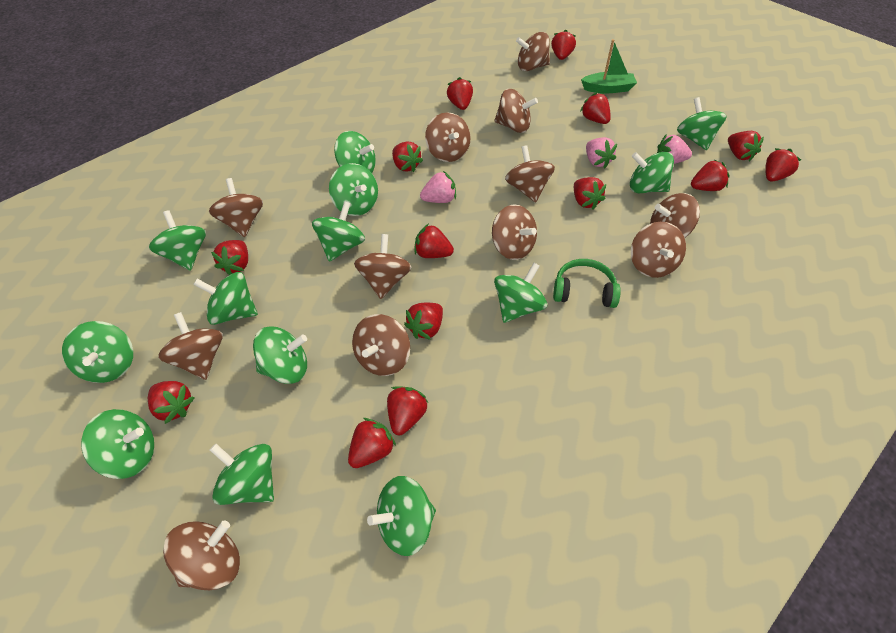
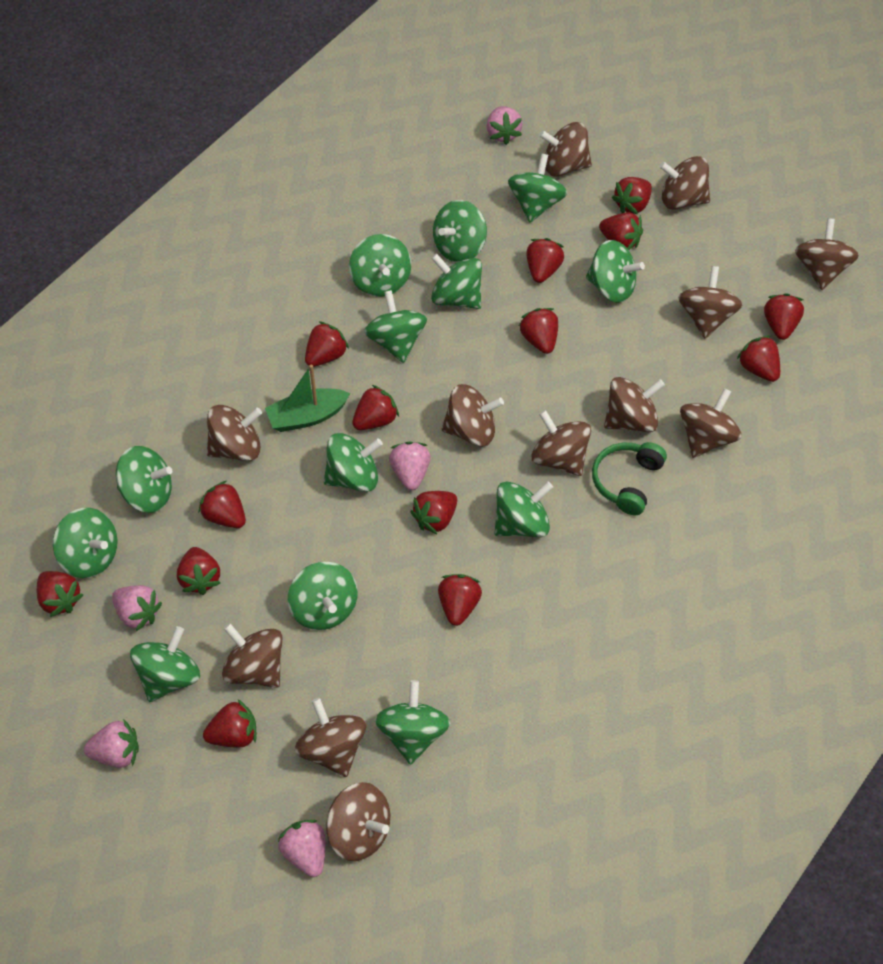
pink strawberry: [420,171,456,203] [586,137,617,169] [657,135,692,164] = 3 -> [84,719,139,768] [112,585,162,631] [278,820,325,877] [389,442,431,490] [487,106,523,145] = 5

